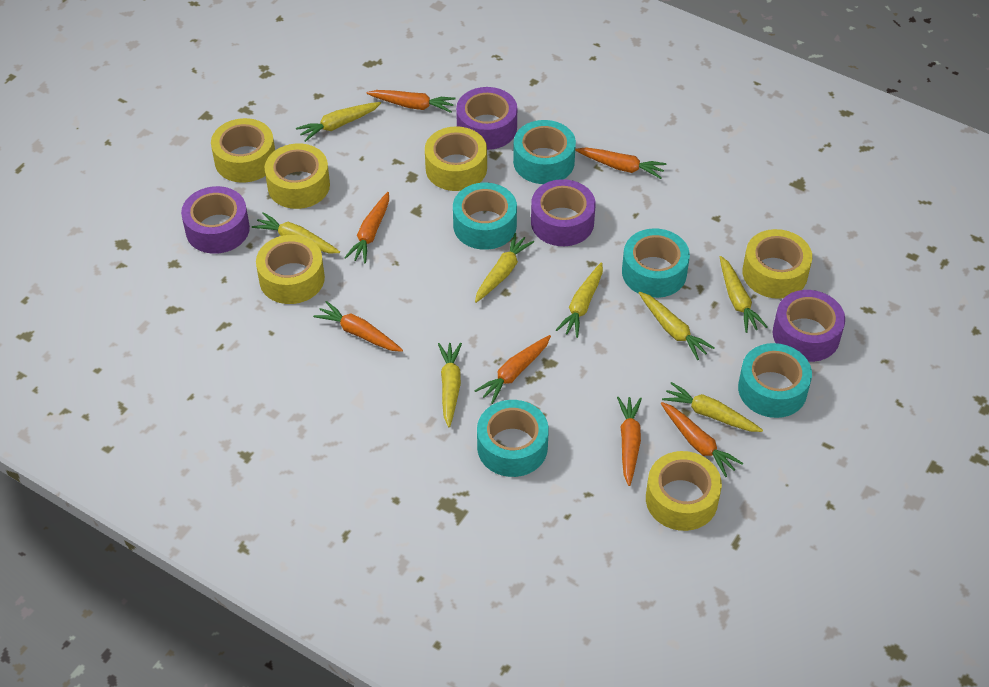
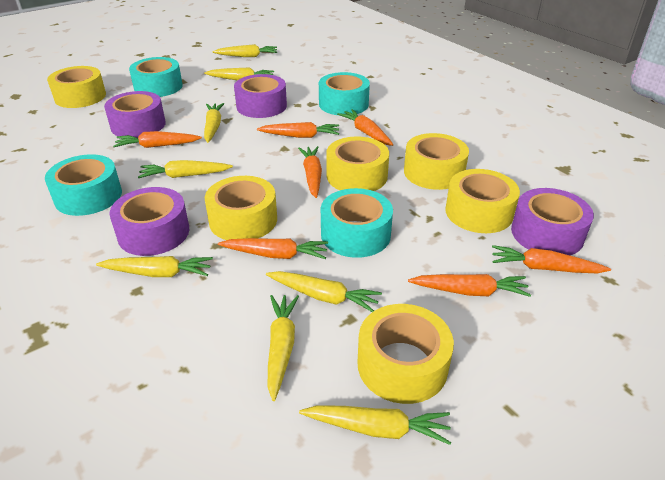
turquoise tape: [453,183,517,250] [477,400,549,477] [513,120,576,184] [622,228,690,298] [738,343,812,418] = 5 -> [45,154,122,216] [129,57,183,97] [319,72,370,116] [321,188,393,258] = 4

